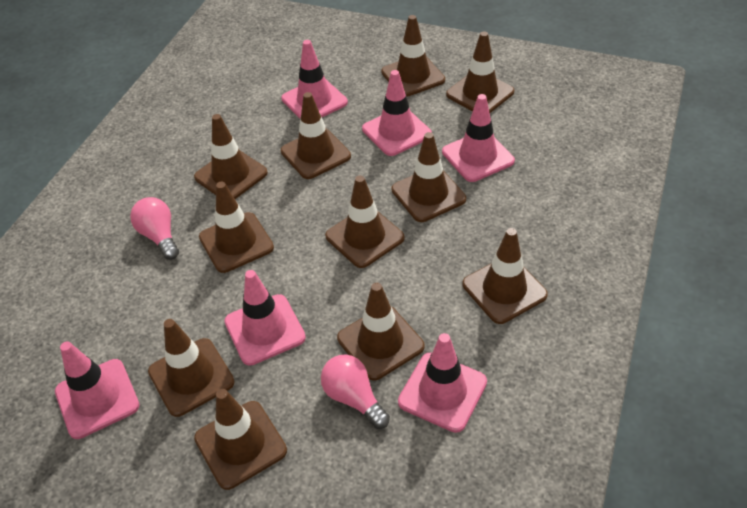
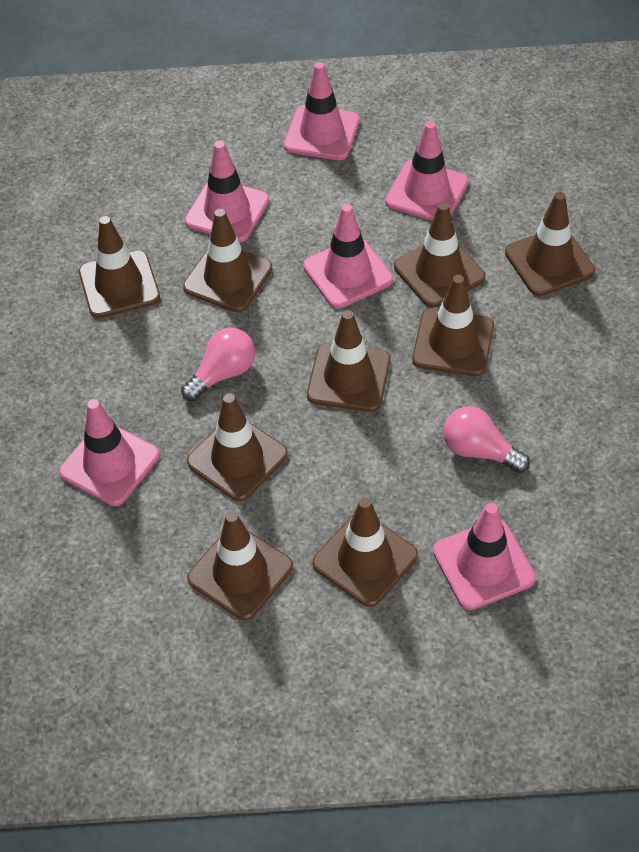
brown traffic cone: [148,319,235,417] [194,114,268,199] [194,389,287,490] [199,182,274,273] [281,92,351,179] [325,175,405,268] [337,282,425,380] [381,15,445,97] [392,132,466,222] [446,31,514,113] [462,228,548,324] = 11 -> [79,216,160,318] [183,209,272,312] [187,393,288,501] [187,511,293,620] [307,310,390,412] [312,497,418,607] [394,202,485,307] [412,275,494,376] [505,192,595,296] = 9

